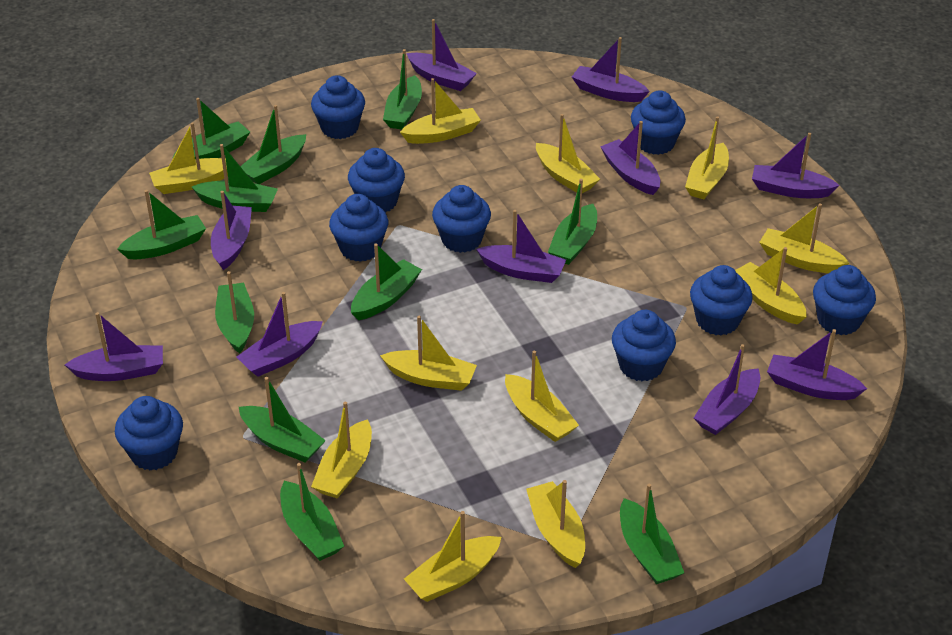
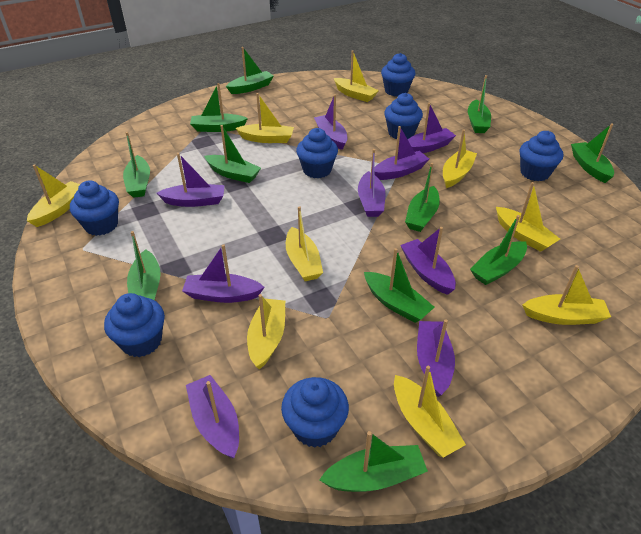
blue cupcake: [115,396,183,471] [311,75,365,139] [329,194,388,262] [348,148,405,213] [432,185,491,253] [612,310,676,381] [631,90,686,155] [690,265,753,336] [813,265,876,335] = 9 -> [70,180,119,236] [104,293,165,357] [281,377,349,448] [296,128,338,179] [381,53,415,97] [384,93,423,139] [520,131,563,181] = 7
purple boat: [65,312,163,381] [211,191,252,270] [237,292,323,377] [406,19,477,91] [476,210,566,283] [572,37,650,102] [600,121,660,195] [694,344,761,435] [752,133,839,198] [767,329,867,400] = 10 -> [156,153,225,207] [182,244,265,303] [186,375,239,459] [314,94,348,150] [358,149,386,217] [374,126,429,180] [401,227,456,295] [408,103,456,153] [417,319,455,397] = 9
yellow boat: [149,122,228,194] [311,402,372,499] [380,316,477,391] [400,78,481,144] [404,511,501,602] [505,351,579,442] [526,480,585,568] [536,114,600,193] [685,116,729,199] [735,247,807,325] [759,203,849,273] = 11 -> [27,164,80,227] [235,93,294,143] [247,294,285,369] [286,206,323,281] [334,50,379,102] [394,366,466,458] [443,129,477,188] [496,182,560,252] [522,265,611,325] = 9

